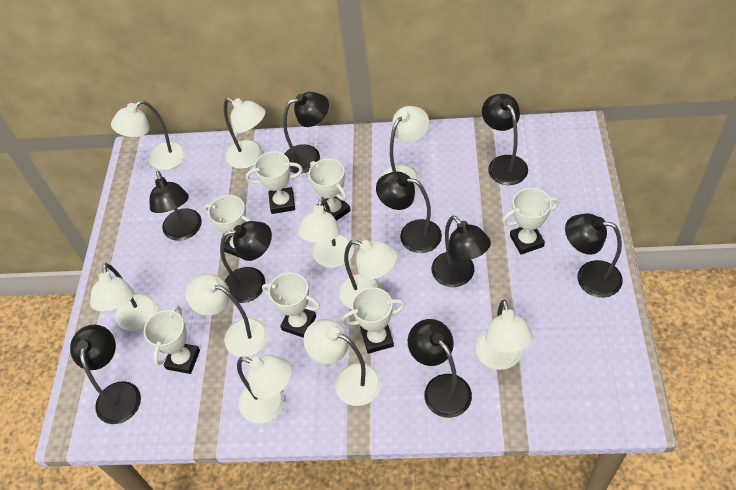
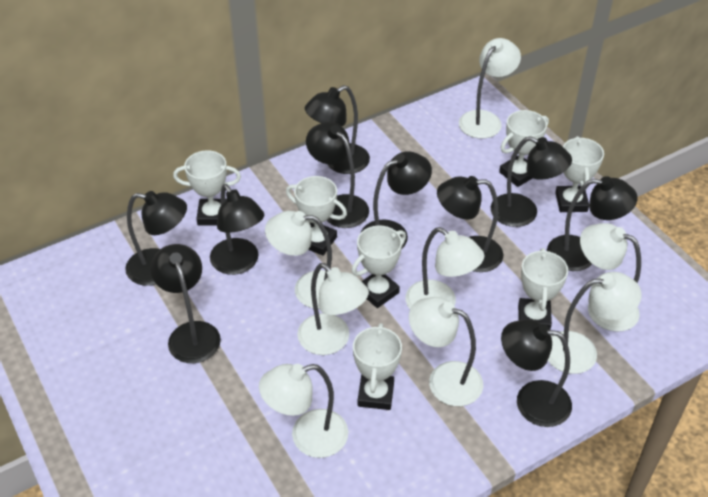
black lamp: [70,325,141,424] [150,171,202,241] [220,221,272,303] [283,92,329,173] [376,172,442,253] [408,319,472,418] [432,215,491,287] [482,94,528,185] [565,213,623,298] = 9 -> [125,191,187,286] [150,244,221,363] [210,184,264,275] [305,85,370,174] [306,122,369,228] [361,151,432,248] [437,176,503,272] [491,136,572,227] [501,319,572,427] [547,176,638,271] = 10
white lamp: [90,263,158,331] [111,100,186,170] [186,274,268,357] [224,98,265,169] [237,355,292,423] [298,197,354,268] [304,319,381,406] [339,240,397,309] [381,106,429,189] [476,300,533,370] = 10 -> [259,364,348,458] [265,211,332,309] [297,263,369,355] [406,227,484,309] [409,297,483,406] [459,38,521,139] [548,272,641,374] [580,223,641,332] = 8

